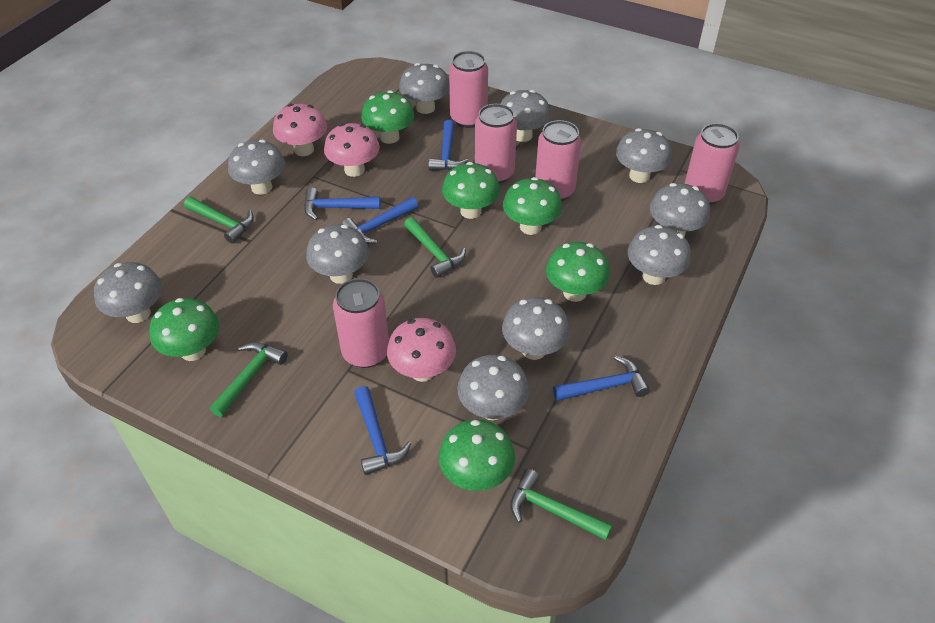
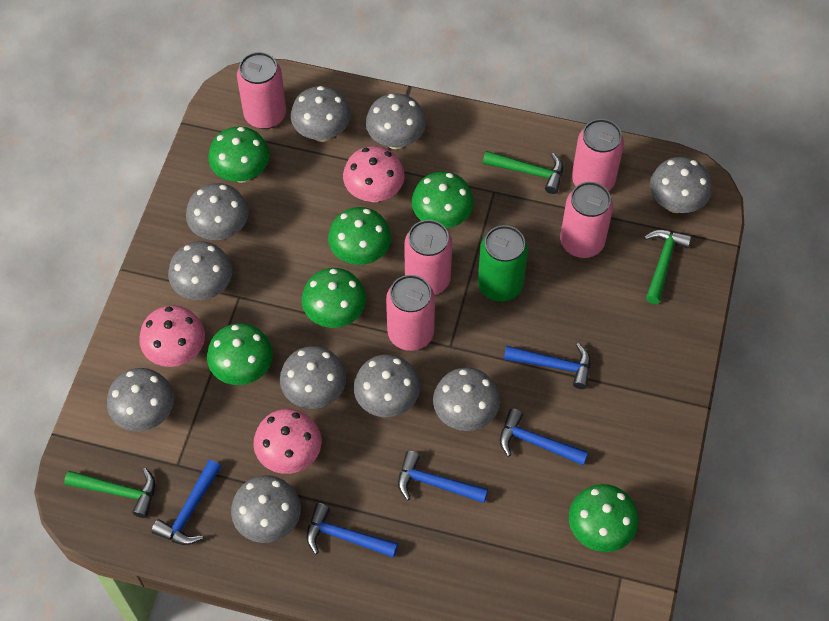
green can: none = 0 -> [478,225,528,302] = 1
green hammer: [184,197,254,244] [210,342,288,417] [404,217,466,278] [510,469,613,540] = 4 -> [64,468,155,518] [483,151,563,194] [644,230,692,304] = 3

